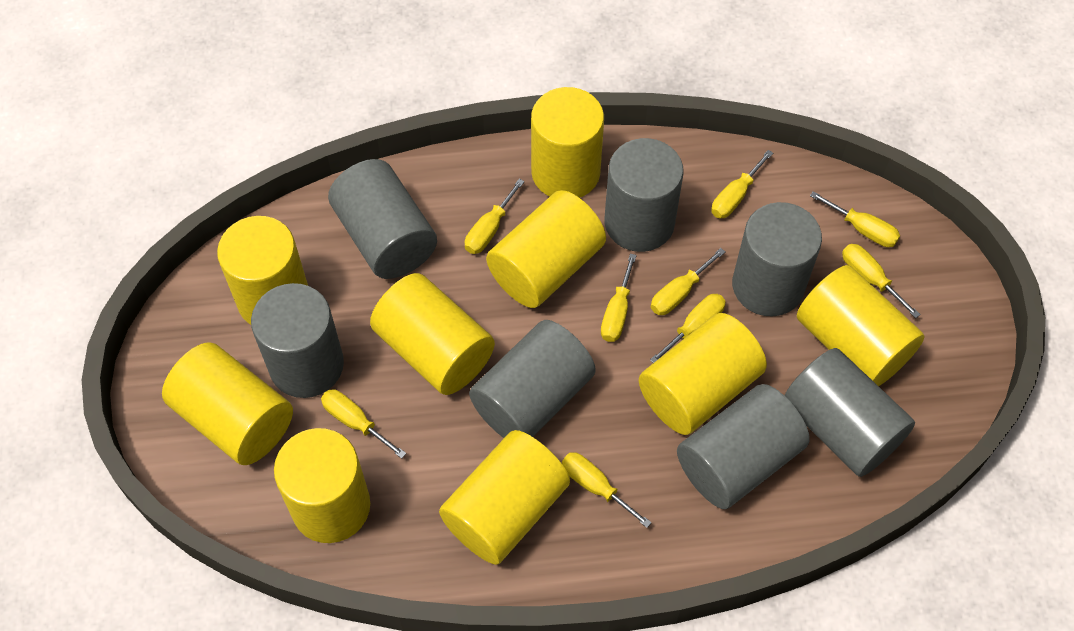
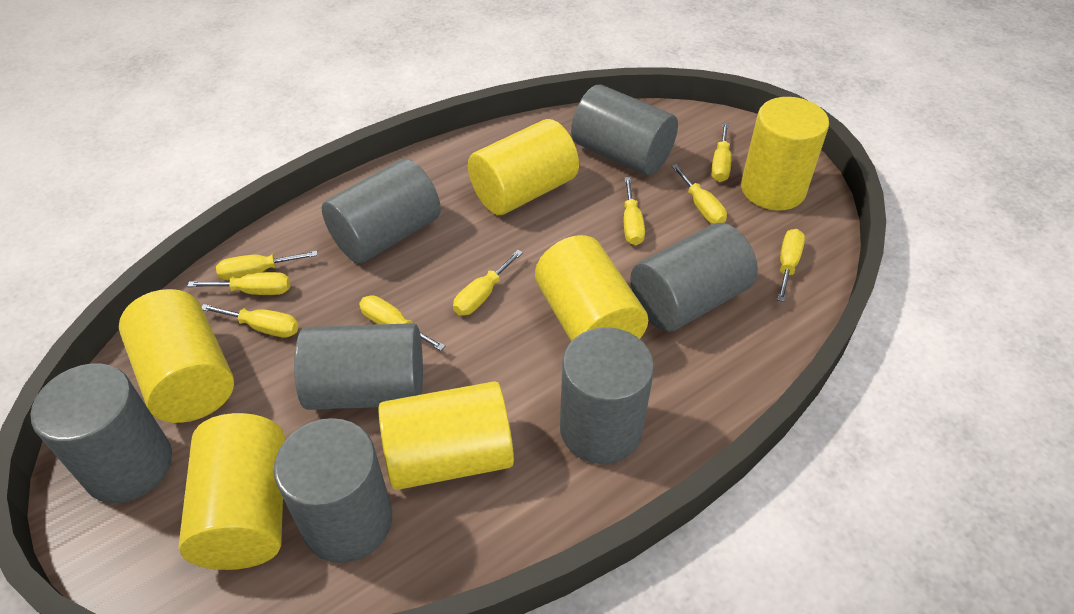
yellow cylinder: [162,342,293,465] [217,216,308,325] [274,428,370,543] [370,273,495,395] [439,430,570,565] [486,190,606,308] [531,87,604,198] [639,313,767,435] [797,265,925,386] = 9 -> [119,289,234,423] [178,413,285,570] [378,381,514,490] [468,119,579,215] [535,235,648,342] [741,97,829,211] = 6

